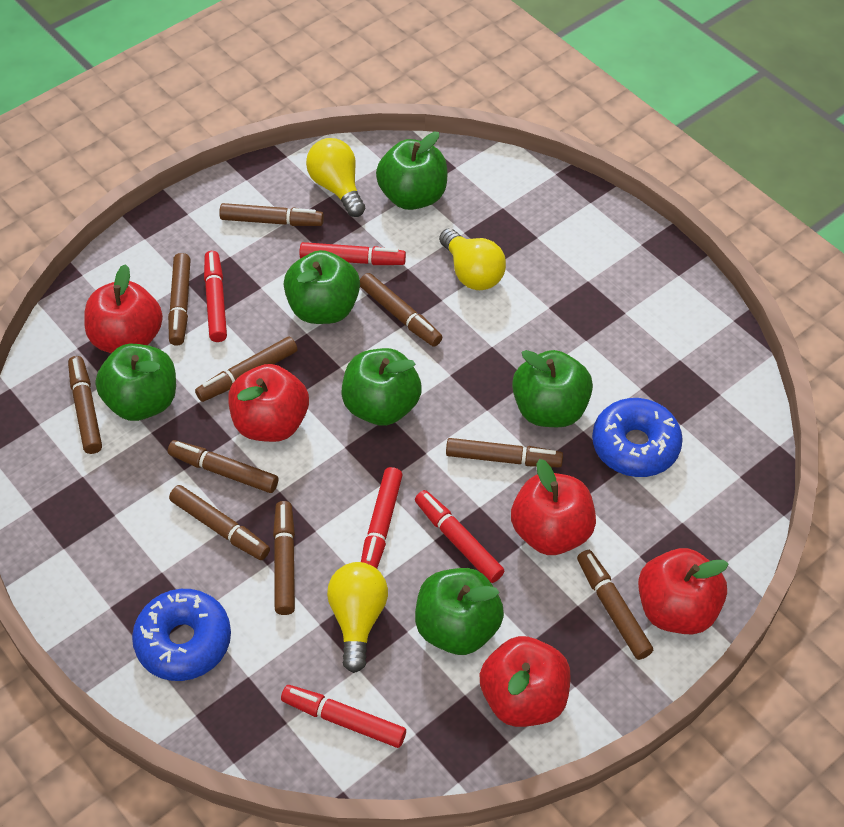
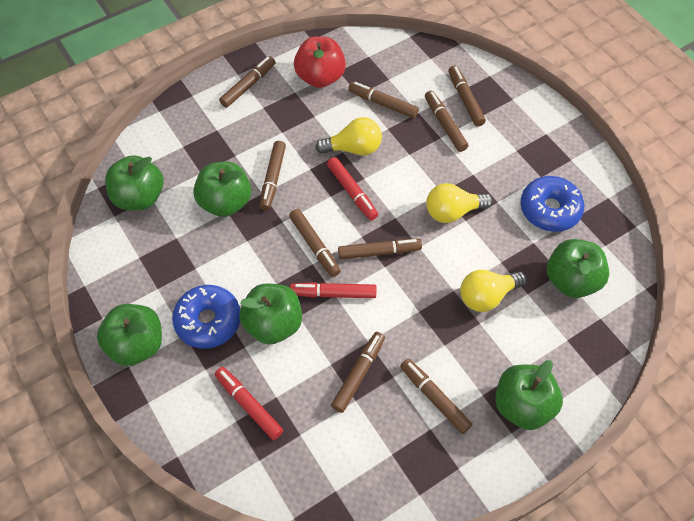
brown marker: [68,356,102,454] [168,253,191,346] [168,440,278,493] [169,485,270,560] [195,336,298,402] [219,203,324,226] [273,501,295,615] [360,273,442,347] [446,438,563,467] [577,550,653,660] = 10 -> [219,56,275,108] [259,141,286,210] [289,209,340,277] [331,332,385,413] [338,239,422,260] [348,82,419,118] [400,359,472,434] [425,91,468,152] [448,66,486,127] = 9
red apple: [84,264,163,353] [228,364,309,442] [479,636,571,727] [511,459,596,555] [638,548,729,634] = 5 -> [294,36,346,88] = 1
red marker: [204,251,227,342] [281,685,406,748] [299,242,406,265] [361,467,403,569] [415,490,504,583] = 5 -> [215,367,283,440] [290,282,376,298] [327,157,378,220] = 3

